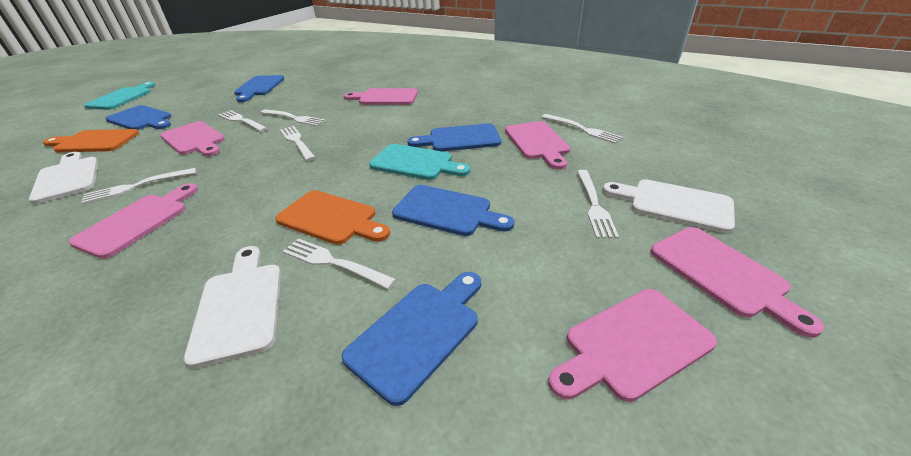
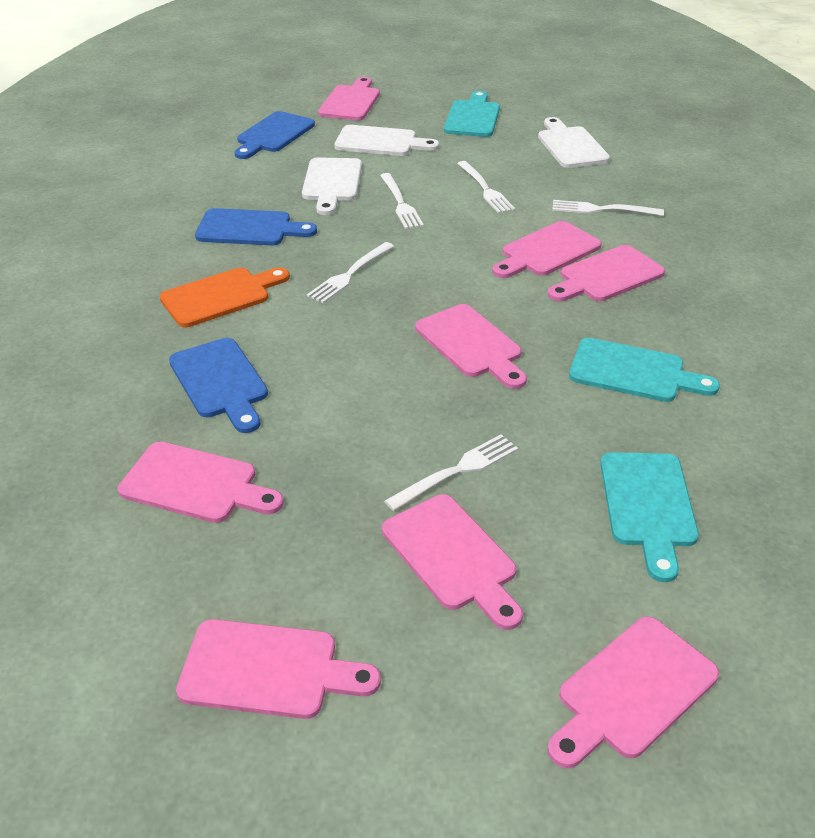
blue cutting board: [105,105,171,130] [234,75,284,102] [341,272,481,406] [392,185,514,236] [407,123,501,152] = 5 -> [169,338,268,433] [195,208,317,245] [234,111,315,159] = 3
orange cutting board: [43,129,139,152] [275,190,390,245] = 2 -> [160,267,290,327] = 1
pink cutting board: [69,183,198,259] [160,121,225,156] [344,88,418,105] [505,121,570,170] [548,289,717,402] [651,227,824,338] = 6 -> [118,442,284,523] [176,619,381,719] [318,77,380,121] [382,494,523,630] [415,304,527,389] [492,221,602,278] [547,616,719,768] [548,245,665,302] = 8
turquoise cutting board: [84,82,155,110] [369,144,470,180] = 2 -> [444,91,500,137] [569,338,720,402] [600,452,699,582] = 3
white fork: [81,168,196,204] [218,110,268,132] [260,109,325,126] [280,126,315,161] [282,238,396,289] [542,114,623,144] [577,170,619,238] = 7 -> [307,242,394,303] [380,173,424,229] [384,434,518,511] [457,161,515,213] [552,200,664,216] = 5

